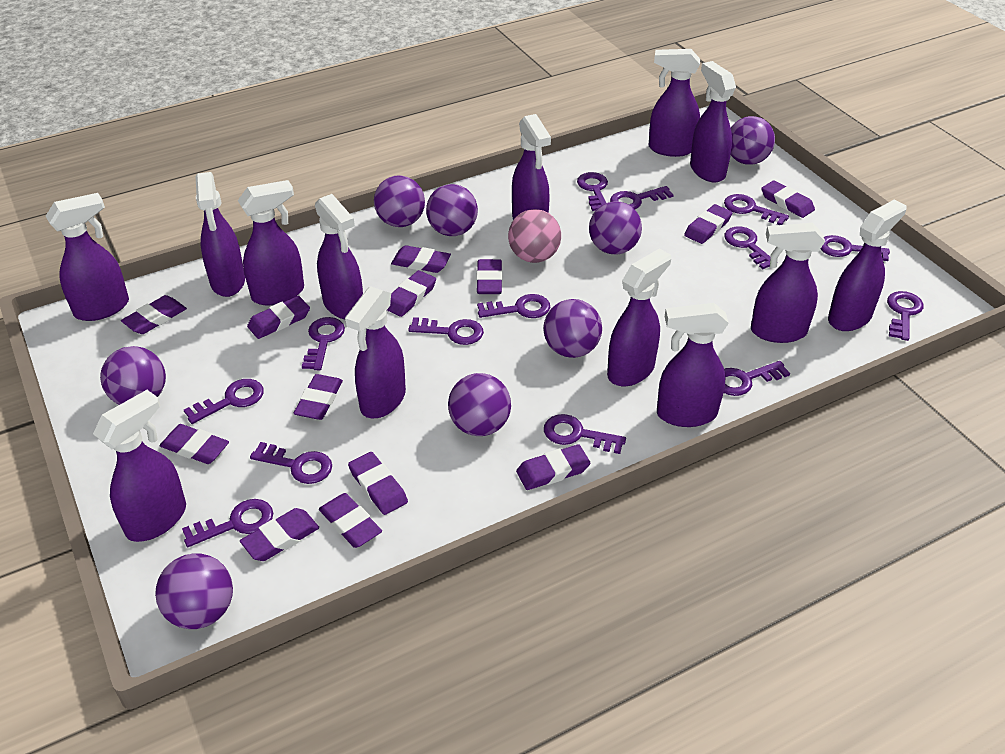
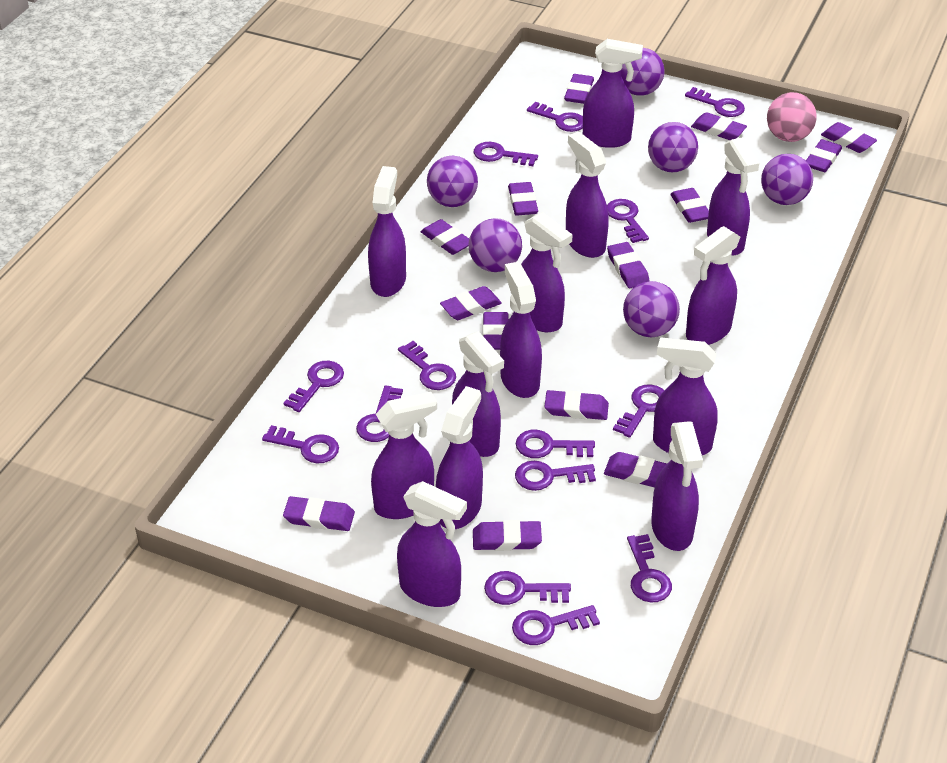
purple ball: [100,346,166,405] [155,553,233,629] [374,176,425,227] [426,184,478,236] [448,373,511,436] [543,299,602,358] [589,201,642,255] [731,116,775,165] = 8 -> [427,156,478,207] [469,218,522,272] [621,48,665,96] [623,281,680,338] [648,122,698,172] [761,154,813,205] = 6
purple eraser: [121,295,187,334] [160,424,229,464] [240,508,319,561] [247,296,310,339] [294,374,343,420] [319,493,382,548] [348,452,408,515] [387,270,436,317] [391,245,451,273] [476,259,502,294] [516,444,590,490] [684,204,732,244] [761,180,815,218] = 13 -> [283,496,355,531] [421,219,469,255] [440,286,502,320] [473,520,542,551] [483,312,509,350] [508,182,538,216] [544,390,609,420] [564,74,594,104] [604,452,667,488] [607,242,649,288] [670,188,709,223] [691,112,747,140] [806,139,842,172] [821,122,877,153] = 14

